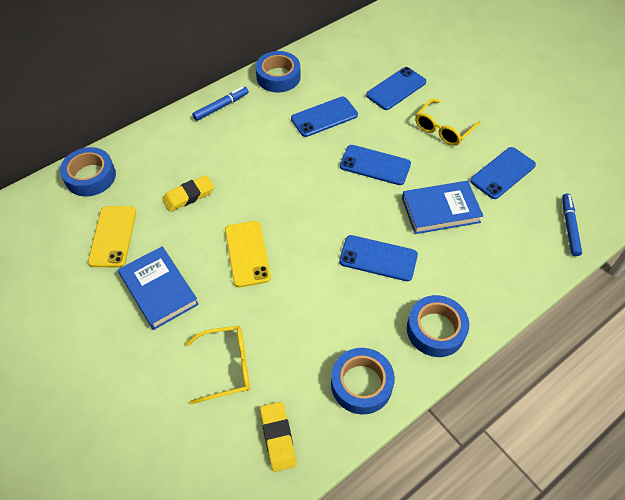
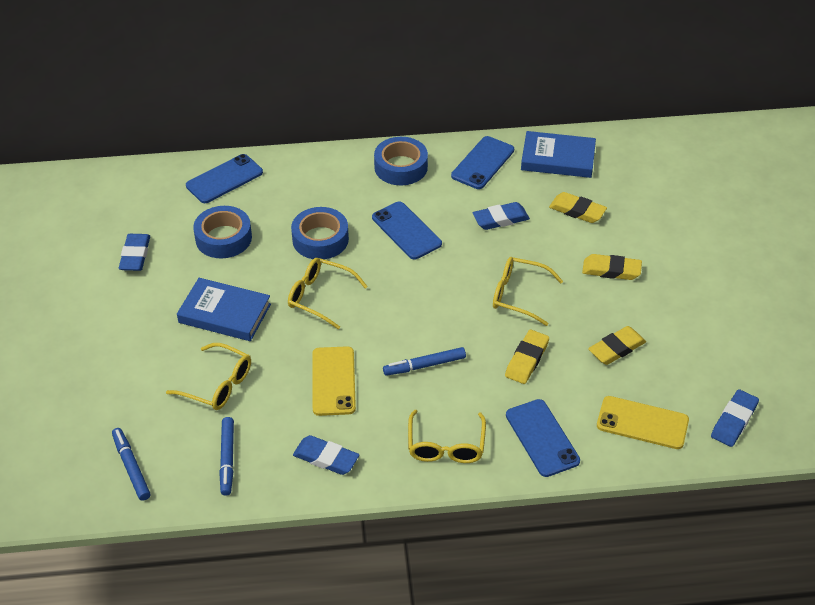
blue eraser: none = 0 -> [119,234,150,271] [293,435,359,475] [472,202,530,230] [711,389,759,447] = 4
blue marker: [192,87,249,121] [562,193,582,256] = 2 -> [112,428,151,501] [219,417,234,496] [383,347,466,376] = 3
blue phone: [291,97,358,137] [339,235,418,281] [340,145,411,185] [366,67,427,110] [470,147,536,199] = 5 -> [186,154,263,203] [372,202,442,259] [451,136,514,189] [506,399,580,477] = 4
blue tape: [60,147,116,196] [256,51,301,93] [331,348,395,415] [407,295,469,357] = 4 -> [193,206,252,258] [291,207,349,259] [374,137,428,185] = 3
yellow eraser: [162,175,214,212] [260,402,297,472] = 2 -> [505,330,549,384] [549,192,607,223] [582,254,642,280] [588,326,646,365] = 4
yellow glasses: [185,326,250,404] [415,99,481,146] = 2 -> [166,343,251,410] [288,258,368,329] [408,410,486,463] [493,257,563,326] = 4

